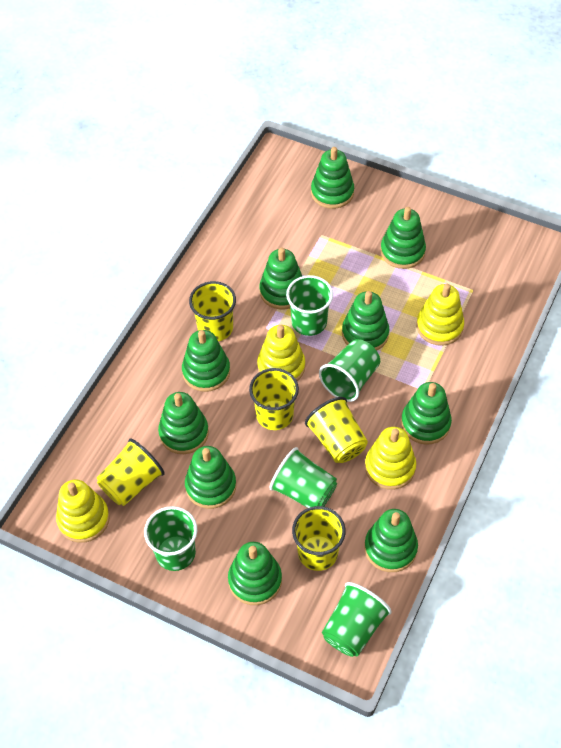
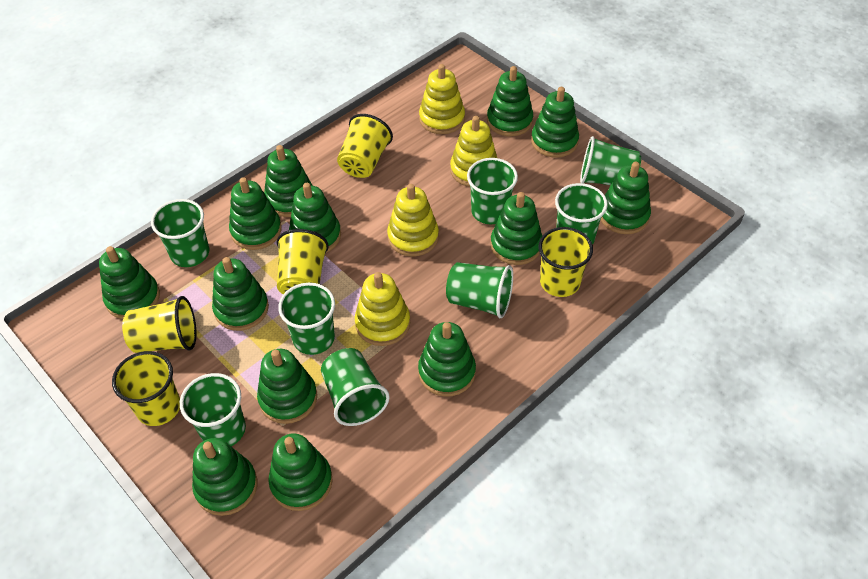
green cup: [144,506,197,571] [269,447,337,508] [286,275,333,336] [319,339,380,402] [322,582,392,657] = 5 -> [151,199,209,267] [180,373,246,446] [278,282,335,355] [321,348,390,426] [446,262,513,318] [467,158,518,224] [555,183,608,245] [580,136,641,185] = 8
green stacking toy: [158,392,209,454] [182,330,230,392] [185,446,236,509] [228,542,282,605] [259,248,302,309] [311,147,354,209] [342,291,389,351] [364,509,418,572] [380,207,426,269] [401,382,452,445] = 10 -> [99,246,160,319] [192,438,257,516] [212,257,269,331] [229,177,282,250] [257,349,317,424] [264,145,313,217] [268,433,333,511] [289,183,341,253] [418,322,476,397] [487,66,533,136] [490,192,542,265] [531,87,579,158] [601,162,651,234] = 13

